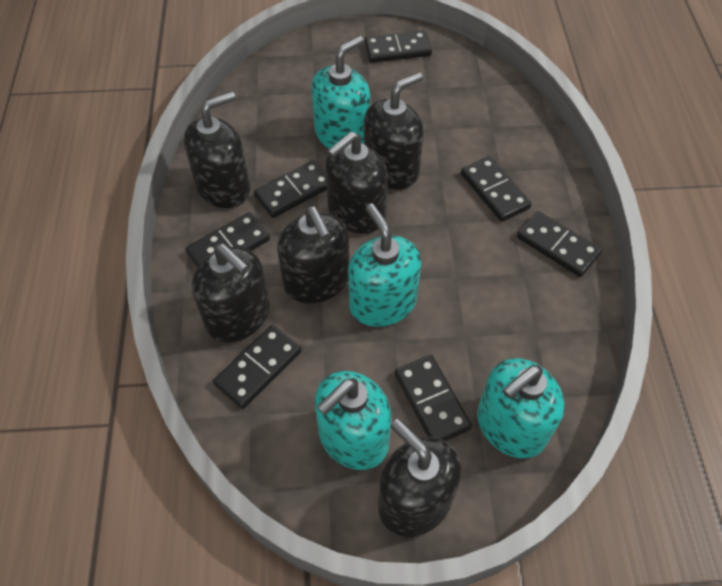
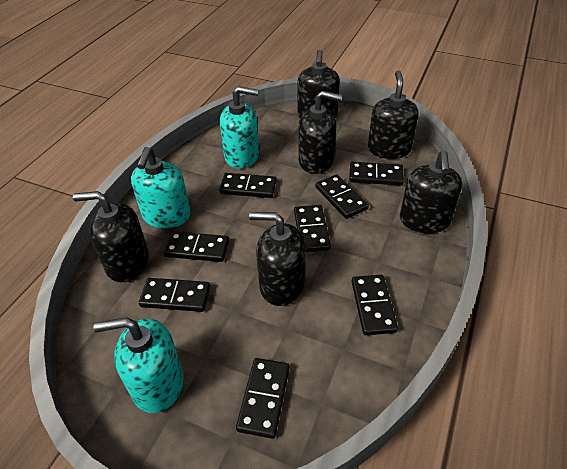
black domino: [185,212,270,267] [213,325,301,409] [254,160,327,218] [364,30,432,63] [395,355,472,441] [461,156,531,222] [517,211,602,277] = 7 -> [139,278,210,312] [163,231,229,262] [219,173,276,198] [236,358,290,439] [294,205,331,252] [316,174,369,219] [349,162,404,185] [352,275,398,335] = 8
turquoise soap dispenser: [311,36,370,149] [315,371,392,470] [348,203,421,327] [477,358,565,458] = 4 -> [94,317,184,413] [131,147,191,228] [220,86,259,169] = 3

